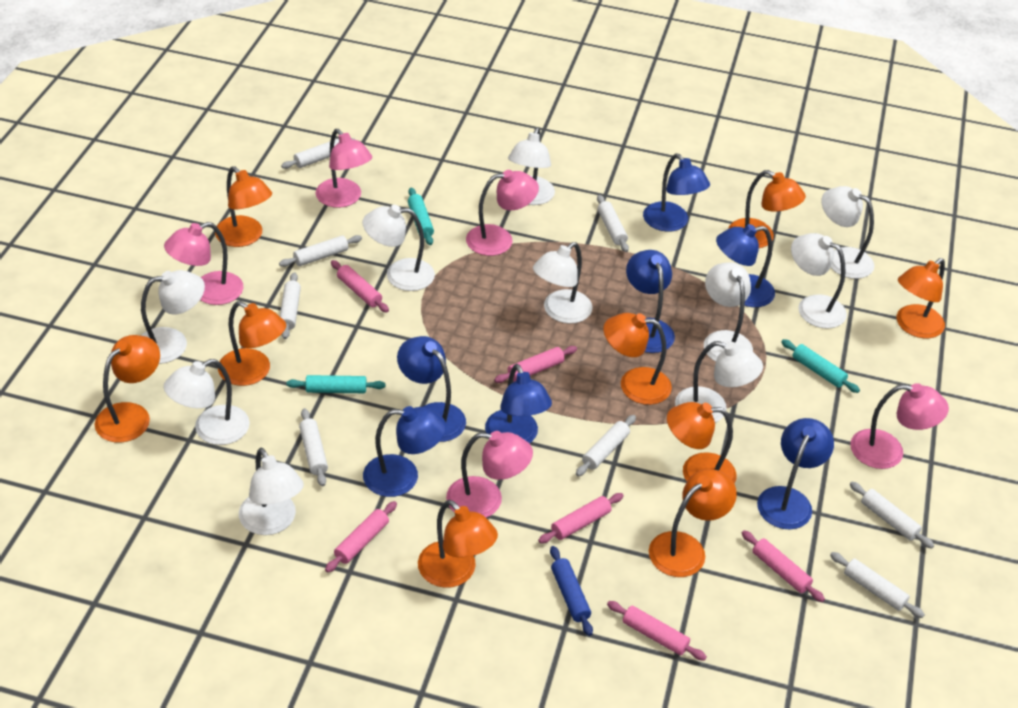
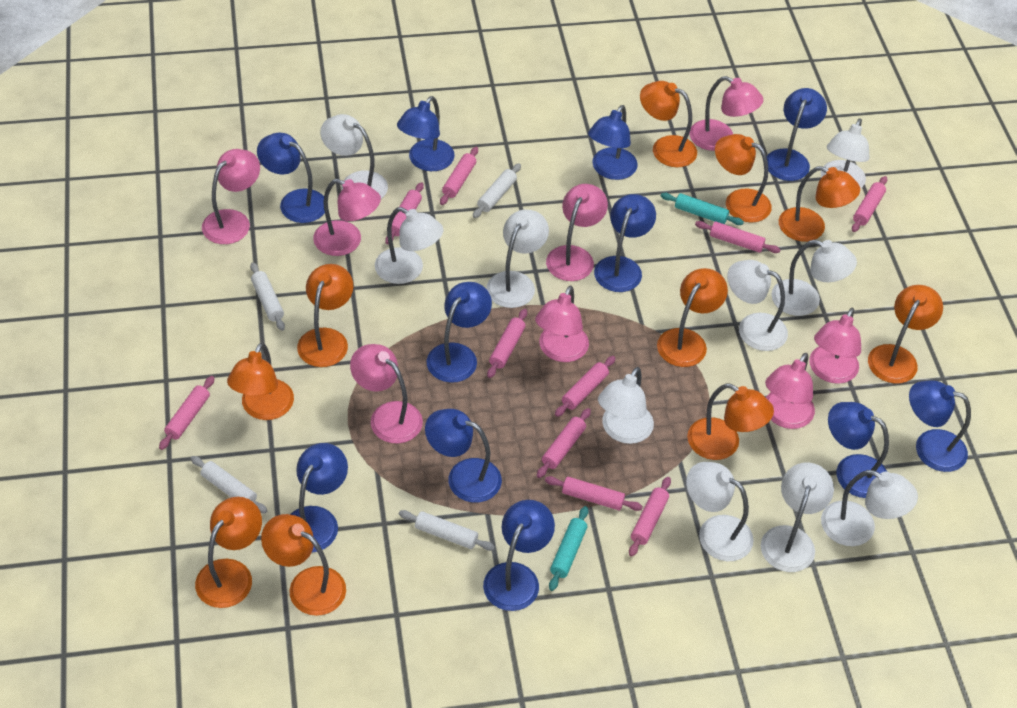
blue lamp: [363,406,446,497] [397,336,466,442] [485,364,552,444] [626,250,675,353] [643,154,710,232] [716,224,775,307] [757,418,834,530] = 7 -> [257,133,325,223] [290,443,348,553] [397,96,455,171] [425,409,502,503] [426,282,492,383] [483,500,555,611] [588,105,638,180] [594,194,656,292] [767,88,827,181] [828,402,889,498] [909,380,971,472] = 11
blue rolling pin: [550,546,593,636] = 1 -> none = 0
orange lamp: [95,335,160,443] [215,166,272,247] [218,301,286,386] [418,500,498,588] [604,313,672,405] [649,469,737,577] [667,402,737,484] [728,170,806,248] [897,258,945,338] = 9 -> [195,497,262,608] [227,342,294,420] [261,514,346,616] [297,264,353,367] [640,81,697,167] [657,268,728,367] [687,383,774,460] [715,134,772,222] [779,166,860,242] [868,285,943,384] = 10
pink lamp: [164,222,243,305] [316,129,372,208] [446,431,533,518] [466,170,539,256] [850,383,949,469] = 5 -> [202,149,260,244] [313,179,381,256] [350,344,423,444] [535,286,589,362] [546,184,608,281] [689,76,764,151] [765,353,815,429] [809,308,861,384] = 8
pink rolling pin: [325,501,397,573] [331,260,389,313] [494,346,577,383] [538,493,624,543] [607,601,707,661] [742,530,825,602] = 6 -> [159,376,214,450] [385,182,424,244] [440,147,478,205] [487,309,527,378] [537,408,591,478] [545,476,643,511] [555,356,615,417] [629,477,671,557] [695,221,781,253] [852,176,887,232] = 10
turquoise rolling pin: [286,375,386,393] [408,188,434,245] [781,339,860,393] = 3 -> [549,506,588,591] [661,193,744,225] = 2
white rolling pin: [279,235,362,267] [280,272,301,339] [281,138,355,169] [299,408,328,487] [576,415,636,476] [597,195,629,252] [830,552,925,618] [850,482,934,549] = 8 -> [191,456,267,514] [250,262,285,331] [399,510,495,551] [473,163,521,218] = 4

